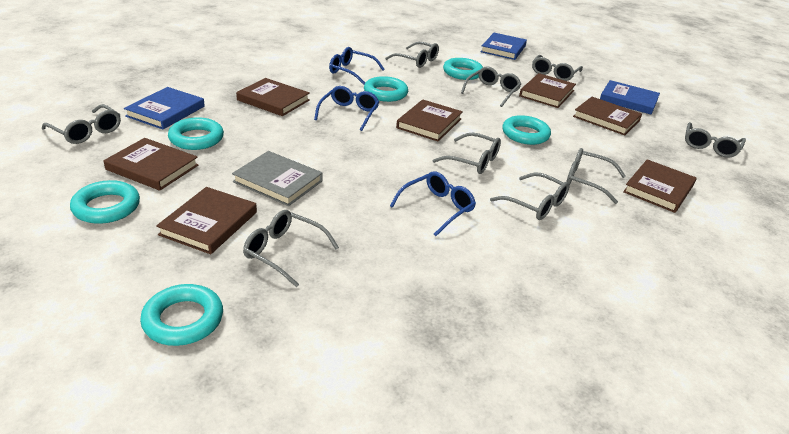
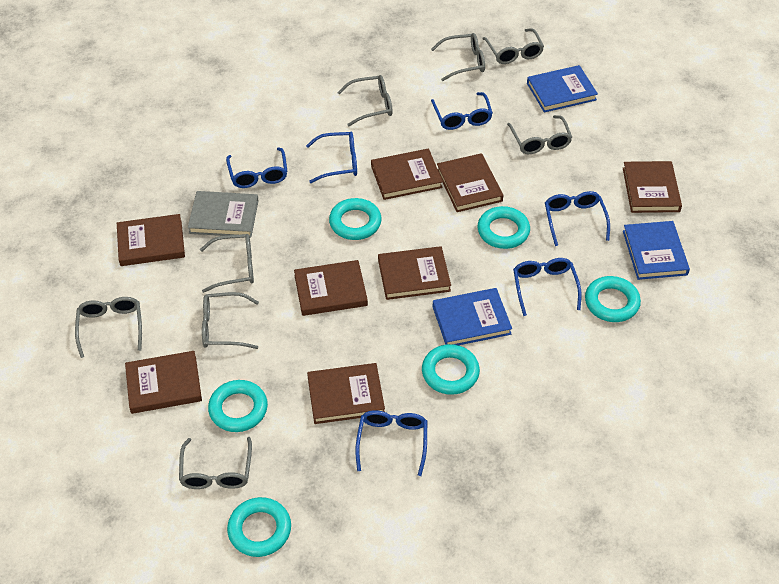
blue glasses: [314,86,379,131] [329,47,385,85] [390,171,476,236] = 3 -> [226,148,287,188] [306,132,357,183] [355,410,427,476] [431,92,493,130] [513,258,582,316] [545,191,610,246] = 6
brown book: [103,138,198,191] [156,187,257,254] [236,78,310,116] [396,99,463,142] [519,73,576,108] [573,97,642,135] [623,159,697,213] = 7 -> [117,214,185,266] [125,351,202,414] [294,260,368,316] [307,363,385,424] [371,149,443,200] [378,246,451,300] [437,153,503,212] [623,161,682,213] = 8
grey glasses: [42,104,121,144] [243,210,339,287] [385,42,439,68] [433,133,501,174] [461,66,521,107] [490,173,569,220] [532,55,583,81] [566,148,626,204] [685,122,746,158] = 9 -> [75,297,142,358] [179,437,252,489] [200,234,254,293] [202,292,259,349] [337,75,393,126] [431,33,485,81] [482,28,544,64] [507,115,572,154] = 8

